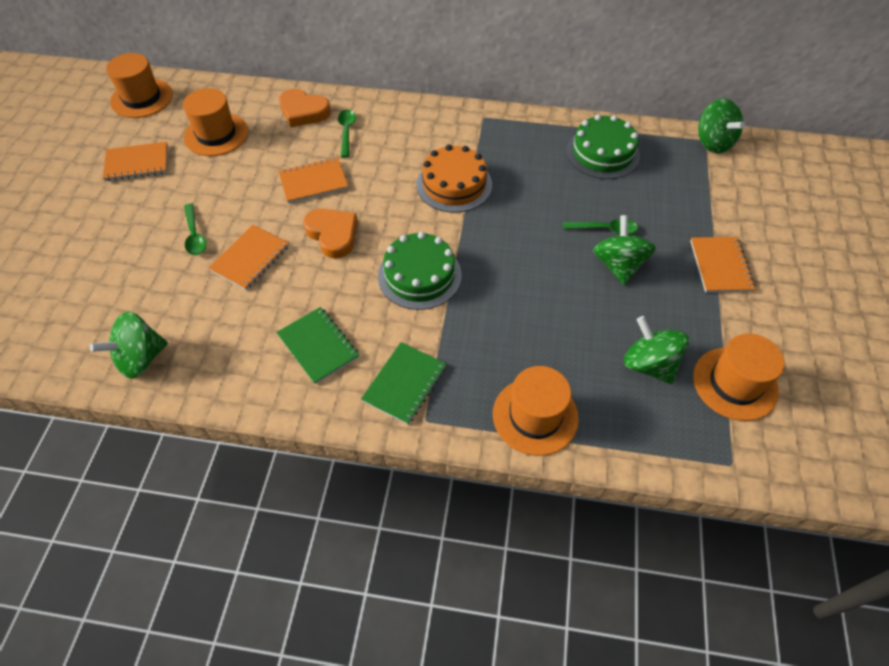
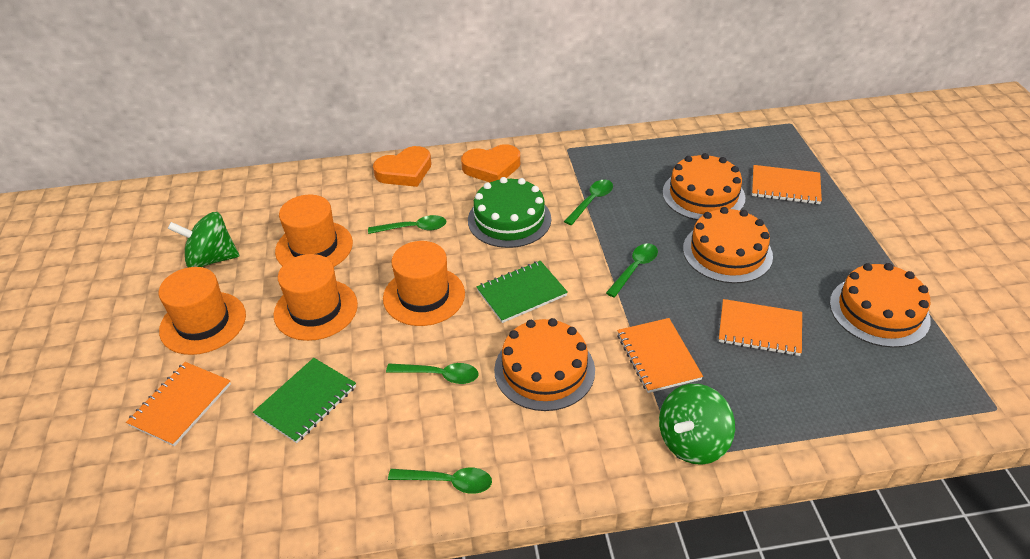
green cake: [378,232,462,310] [566,114,640,179] = 2 -> [468,177,551,248] = 1
green spinning top: [90,312,168,378] [593,215,656,285] [624,316,689,384] [698,98,745,154] = 4 -> [168,212,239,268] [659,384,735,465] = 2
green spoon: [184,203,206,255] [338,109,356,158] [563,219,638,234] = 3 -> [368,215,446,234] [386,363,478,384] [388,468,492,494] [564,180,613,225] [606,244,658,298] = 5
orange cake: [417,144,492,213] = 1 -> [494,318,595,411] [662,153,745,220] [683,207,773,283] [830,263,931,348] = 4

